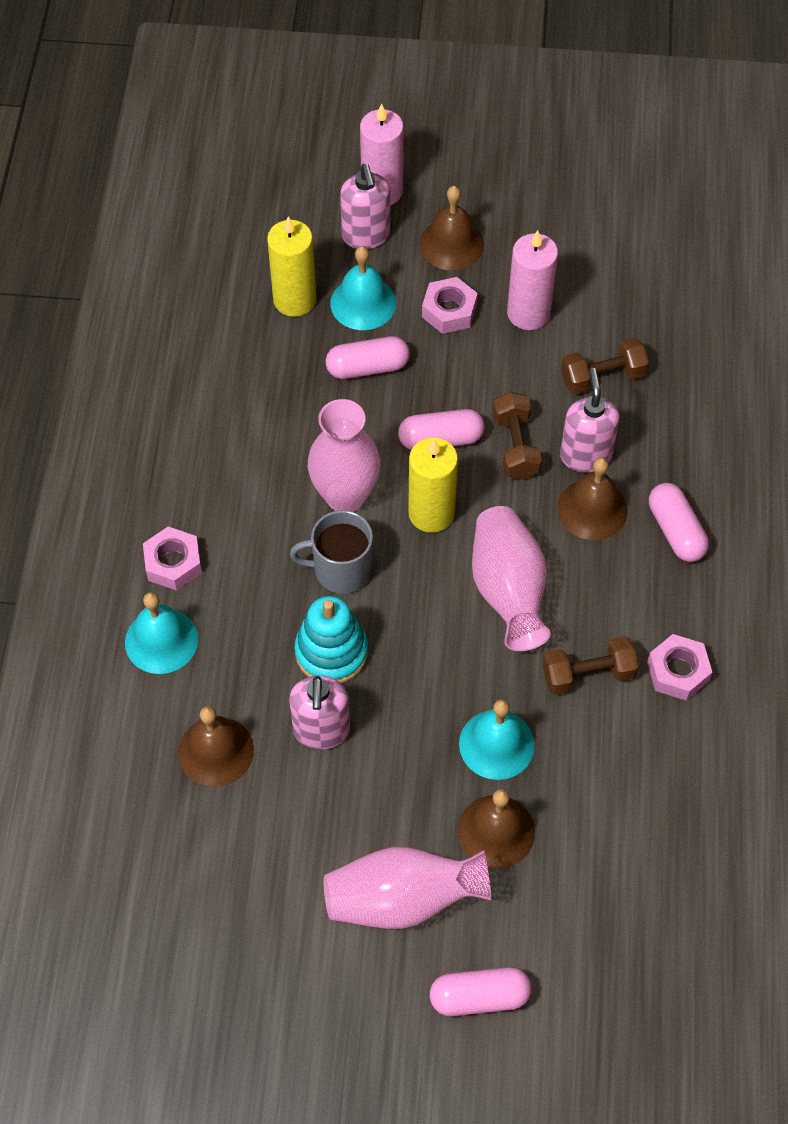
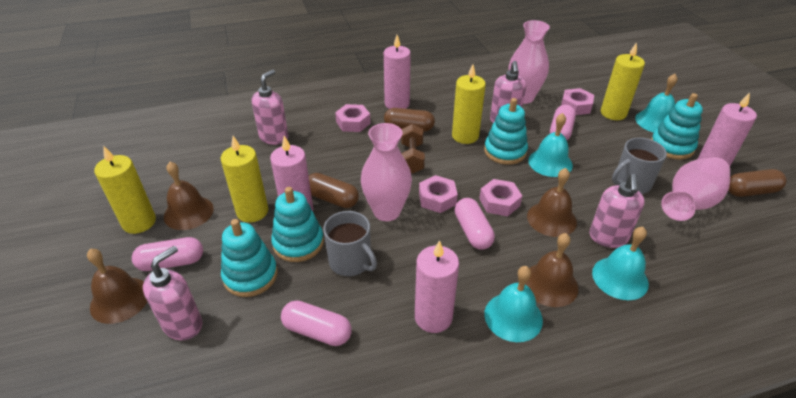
brown capsule: none = 0 -> [309,173,359,208] [384,108,435,132] [728,169,787,197] = 3
brown dumbbell: [493,392,542,480] [543,636,638,695] [561,338,649,394] = 3 -> [401,124,425,173] = 1
grey mug: [290,510,373,594] = 1 -> [323,211,377,276] [612,138,667,194] = 2
pink candle: [360,103,404,205] [507,230,558,330] = 2 -> [270,136,313,211] [384,35,411,109] [415,240,459,333] [697,92,757,166] = 4
pink nut: [143,526,202,591] [422,277,478,334] [647,634,712,701] = 3 -> [335,104,371,132] [419,175,458,213] [479,179,522,216] [561,88,594,115] = 4
pink soap dispenser: [289,676,350,750] [340,164,390,249] [560,368,620,472] = 3 -> [143,246,202,340] [252,70,288,145] [490,61,526,123] [589,174,645,248] = 4
turquoise bell: [125,592,198,674] [330,246,396,330] [459,699,535,780] = 3 -> [484,266,543,342] [528,113,573,177] [592,227,649,300] [635,74,677,132] = 4
turquoise stacking toy: [295,596,368,683] = 1 -> [221,219,277,297] [271,187,324,262] [484,98,528,165] [651,93,703,160] = 4
yellow candle: [267,216,316,317] [408,437,458,533] = 2 -> [94,145,156,234] [221,136,268,222] [452,64,486,144] [601,42,645,120] = 4

